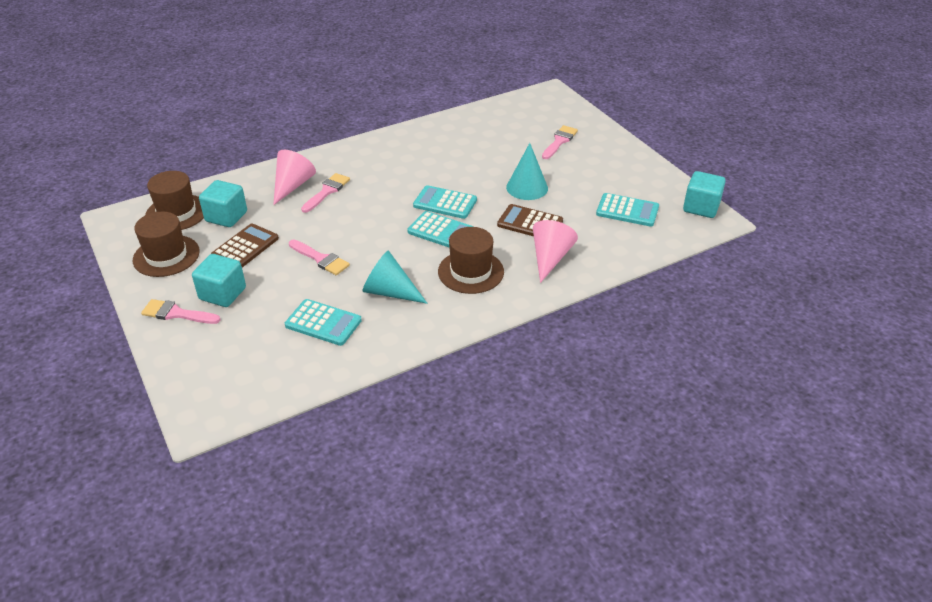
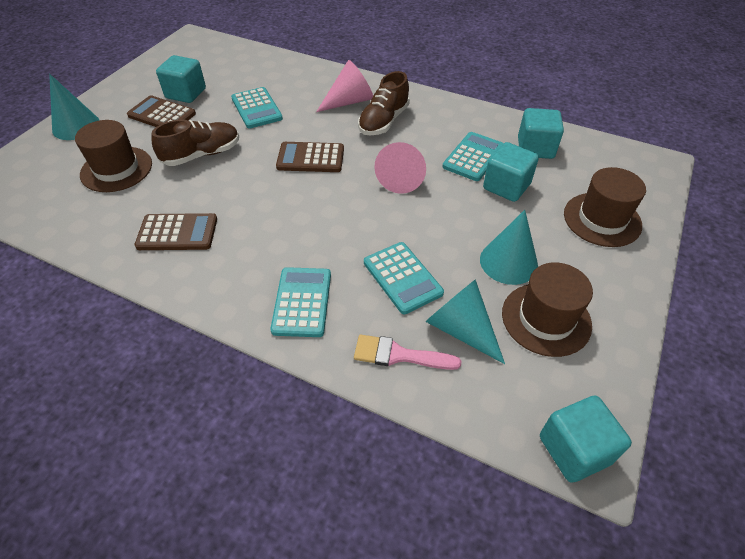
brown calculator: [211,224,279,268] [497,204,563,236] = 2 -> [127,95,196,127] [135,213,217,250] [276,142,344,172] = 3
brown shoe: none = 0 -> [152,120,239,166] [358,71,410,136] = 2
pink brush: [141,299,220,324] [289,239,350,275] [301,173,350,213] [542,125,578,159] = 4 -> [354,334,461,370] = 1
turquoise cone: [362,250,428,304] [506,143,548,200] = 2 -> [49,74,100,140] [425,279,505,364] [480,210,538,285] = 3
turquoise cube: [192,254,246,307] [199,180,247,227] [683,171,726,218] = 3 -> [156,55,206,103] [483,142,539,202] [518,108,564,159] [540,396,632,483] = 4

